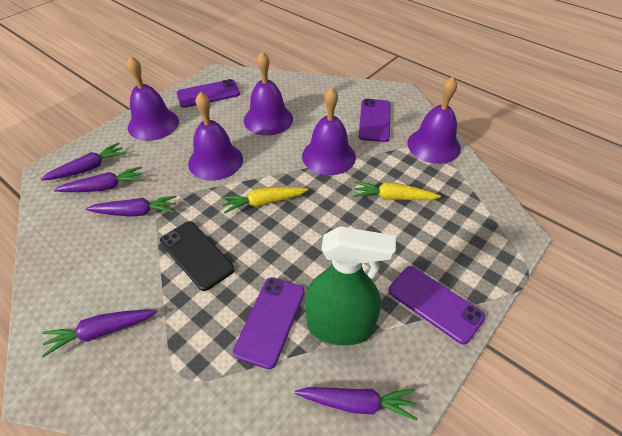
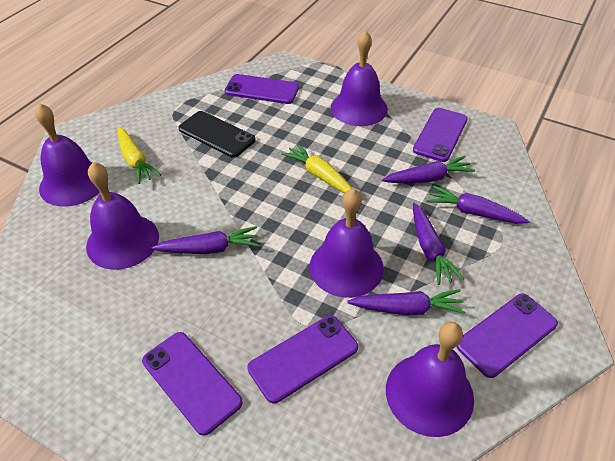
green spray bottle: [305,226,396,346] = 1 -> none = 0
purple phone: [177,79,240,108] [233,277,305,369] [359,99,390,142] [389,266,485,345] = 4 -> [142,332,243,436] [225,74,299,104] [247,315,358,403] [413,108,468,162] [456,294,558,378] = 5

